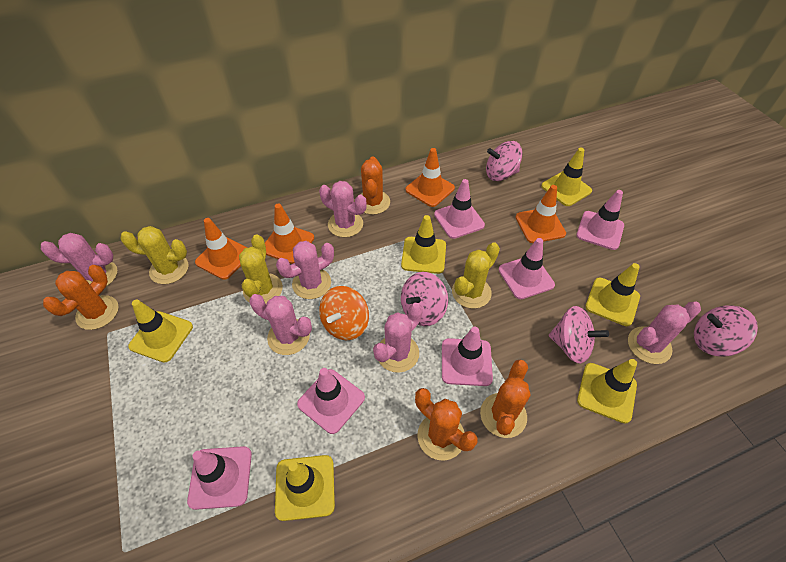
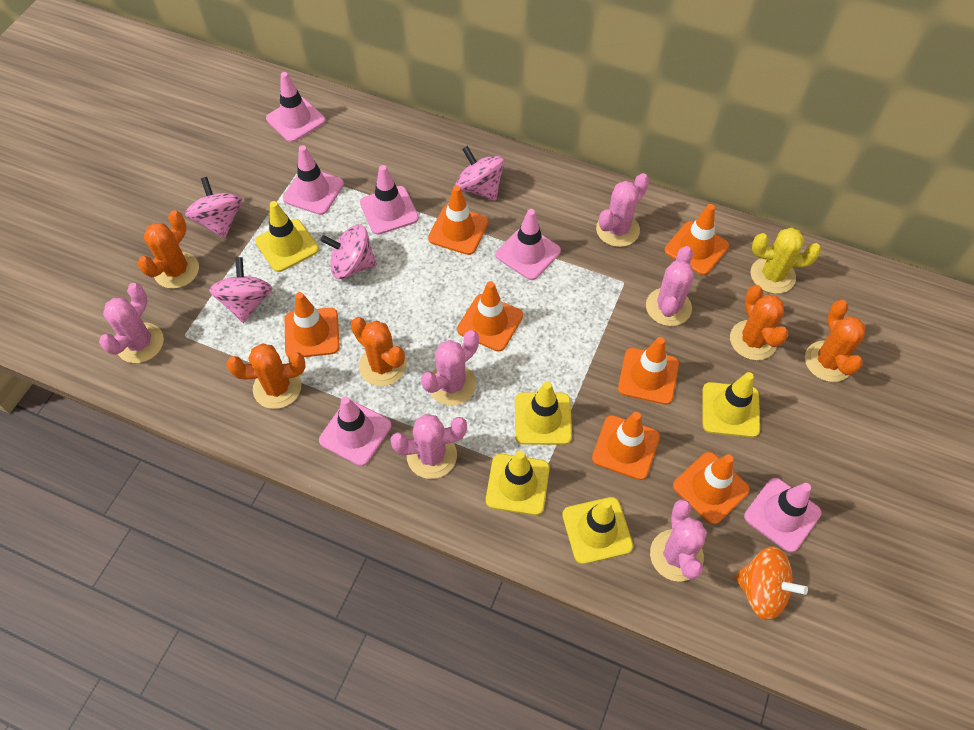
orange cactus: [43,265,119,330] [361,156,390,215] [415,388,477,461] [480,360,530,438] = 4 -> [138,210,199,289] [226,343,306,409] [351,317,407,386] [730,285,788,360] [805,300,865,382] = 5
orange traffic cone: [195,218,248,280] [265,203,314,264] [406,148,455,207] [516,185,566,243] = 4 -> [285,292,340,357] [428,185,488,255] [457,281,523,351] [592,412,660,480] [618,337,679,405] [664,204,729,275] [673,452,750,524] = 7
yellow cactus: [120,226,189,284] [239,235,283,304] [452,242,500,309] = 3 -> [751,227,821,294] = 1
yellow traffic cone: [128,300,193,363] [275,455,335,521] [401,215,446,274] [541,148,592,206] [577,359,637,424] [585,263,640,326] = 6 -> [255,201,319,272] [486,451,550,515] [515,381,572,445] [562,497,633,564] [703,372,760,438] = 5

